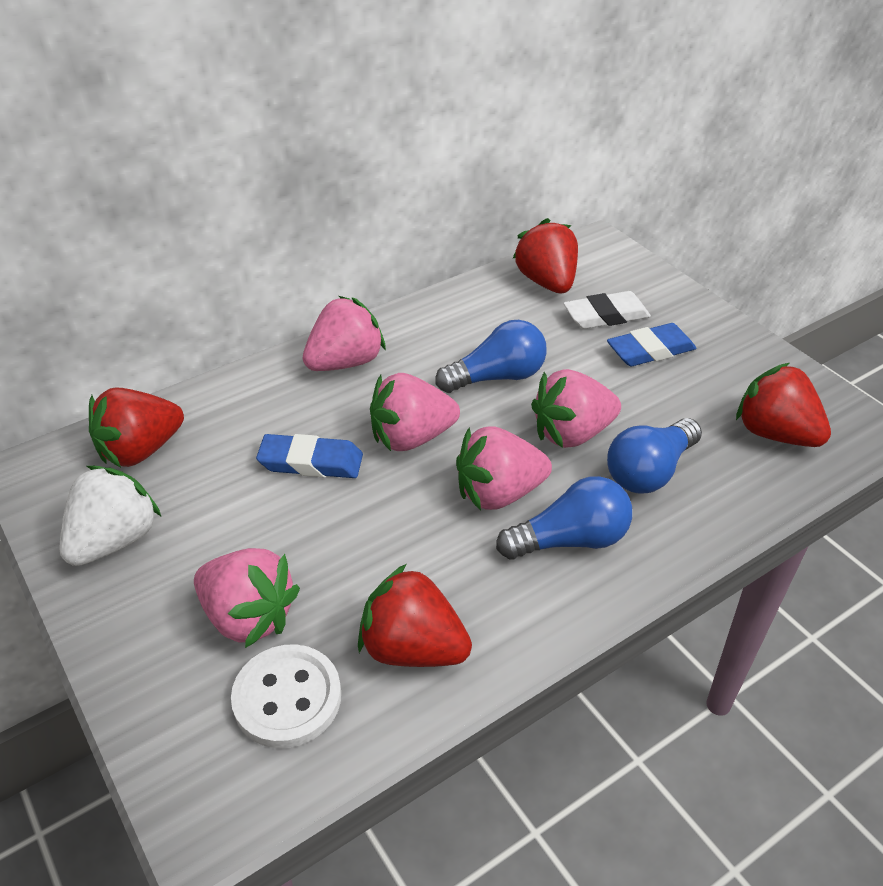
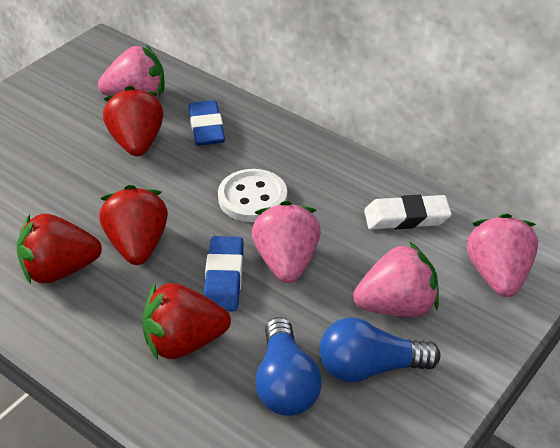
blue light bulb: [435,320,547,393] [496,476,632,559] [607,418,702,494] = 3 -> [255,317,322,416] [319,318,440,382] = 2
pink strawberry: [194,548,300,648] [303,296,386,371] [370,373,460,451] [456,426,552,511] [531,369,621,448] = 5 -> [98,45,165,98] [252,201,321,283] [353,241,439,317] [467,213,538,297] = 4
white strawberry: [59,466,161,566] = 1 -> none = 0

